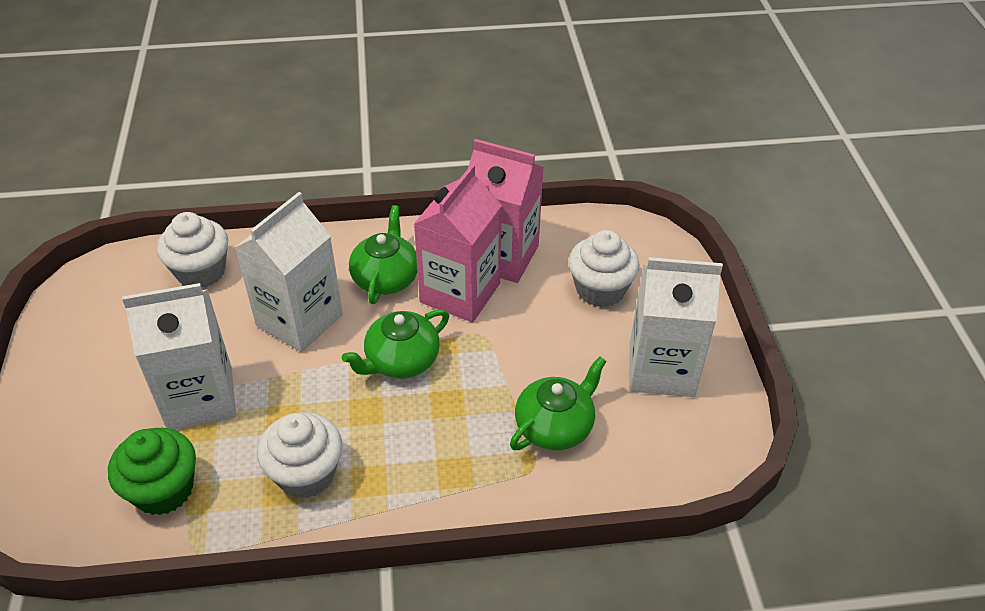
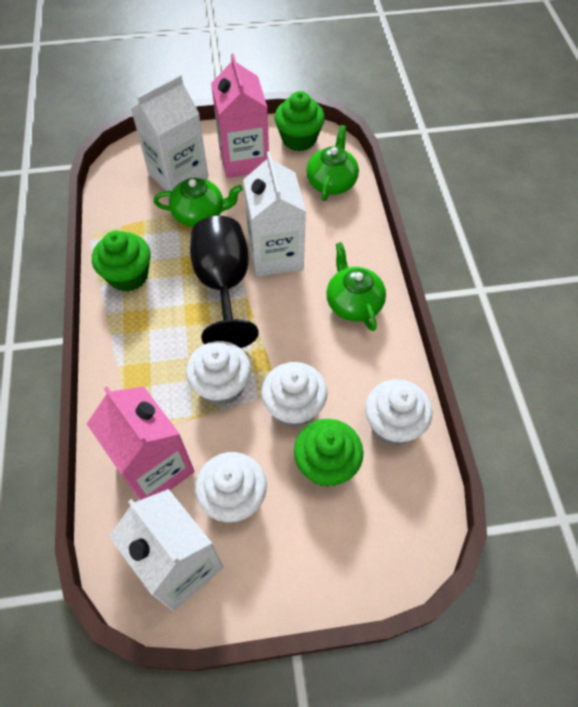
black goblet: none = 0 -> [190,216,259,348] = 1
green cupcake: [108,428,196,515] = 1 -> [92,231,151,292] [275,91,325,151] [294,419,363,487] = 3
white cupcake: [157,212,228,287] [257,412,342,498] [569,230,639,307] = 3 -> [186,341,251,405] [195,452,267,522] [261,362,328,427] [365,379,432,445] = 4

